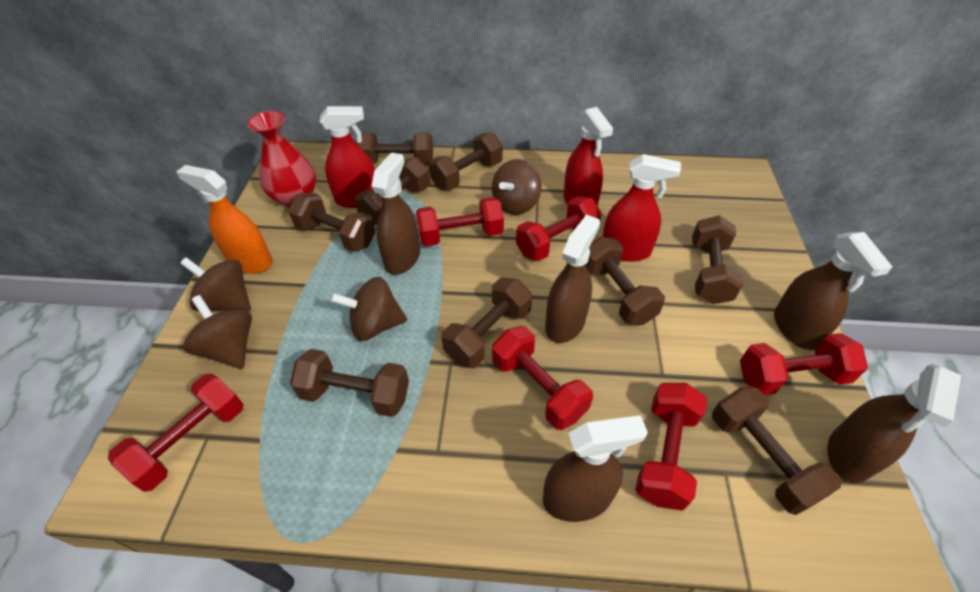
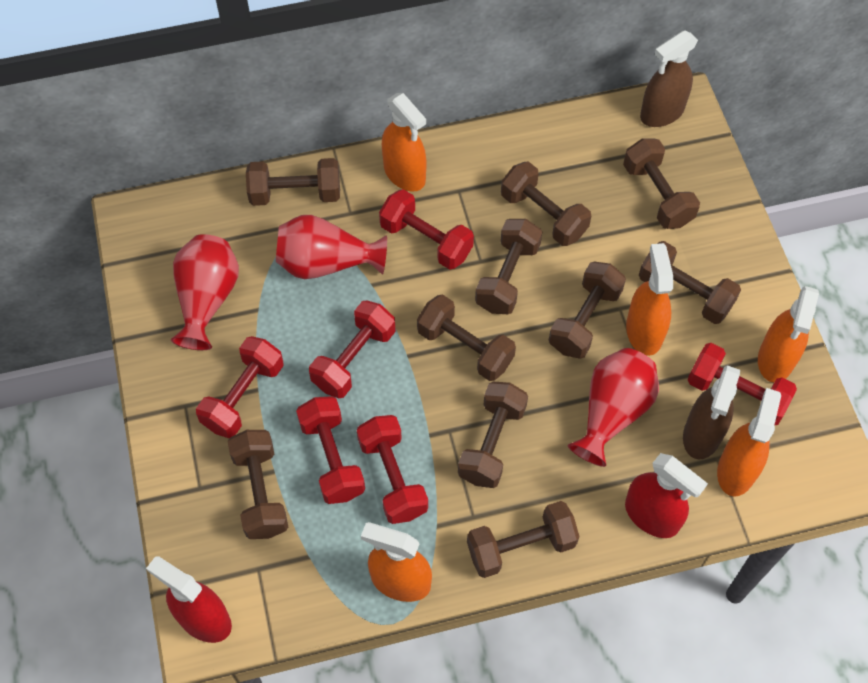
brown dumbbell: [288,192,375,252] [290,349,409,417] [355,157,430,225] [356,133,433,165] [429,132,503,190] [441,277,532,368] [585,237,665,325] [692,215,743,304] [712,386,841,515] = 9 -> [228,430,288,539] [246,158,340,206] [417,294,516,381] [458,382,528,488] [467,501,580,578] [475,219,542,314] [501,162,591,246] [549,262,626,359] [623,138,700,229] [639,241,741,324] = 10
brown spinning top: [180,257,251,312] [183,295,252,369] [330,277,407,341] [492,159,542,215] = 4 -> none = 0
brown spray bottle: [371,152,420,275] [543,415,648,522] [545,215,600,343] [774,232,892,350] [827,364,961,483] = 5 -> [640,30,698,127] [683,365,740,459] = 2
orange spray bottle: [176,165,273,274] = 1 -> [361,522,432,602] [382,93,426,192] [626,243,673,356] [717,388,781,496] [758,286,819,382] = 5
red spray bottle: [320,106,375,208] [563,107,613,206] [603,154,681,262] = 3 -> [146,557,232,643] [625,453,708,538] = 2
red vase: [247,111,316,207] = 1 -> [171,234,239,350] [276,215,387,279] [568,348,659,467] = 3

